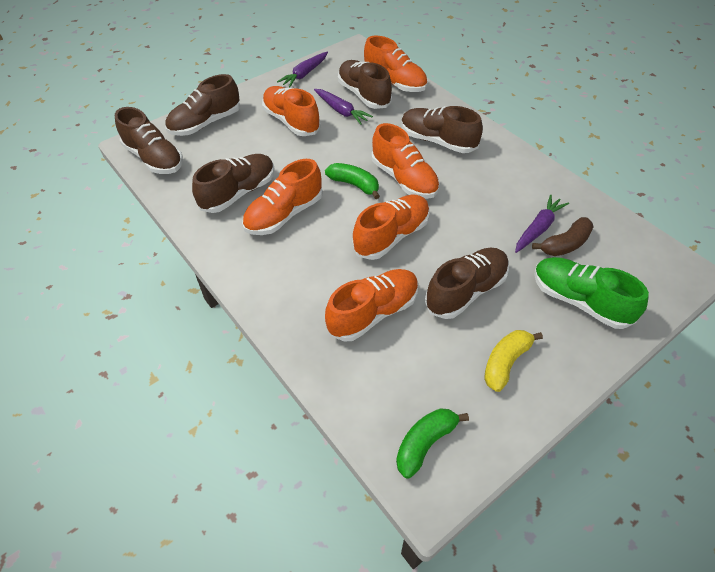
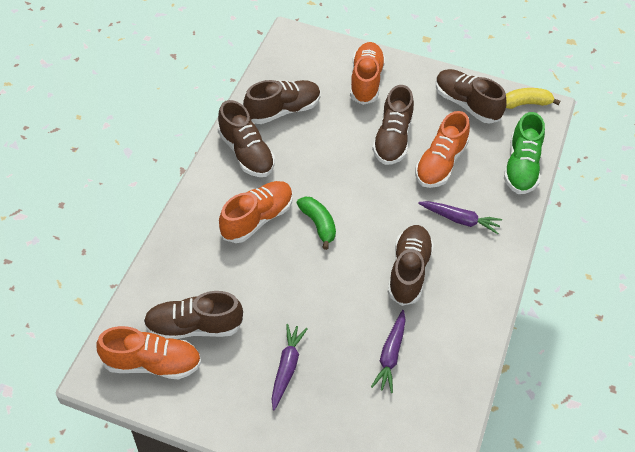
brown banana: [532,217,594,256] = 1 -> none = 0
green banana: [325,163,380,199] [396,408,469,478] = 2 -> [297,197,336,250] = 1
orange shoe: [242,159,323,235] [262,86,321,136] [325,269,419,341] [352,195,430,260] [364,35,427,92] [372,123,440,199] = 6 -> [96,326,201,379] [219,181,293,243] [350,42,385,105] [415,111,470,188] = 4

